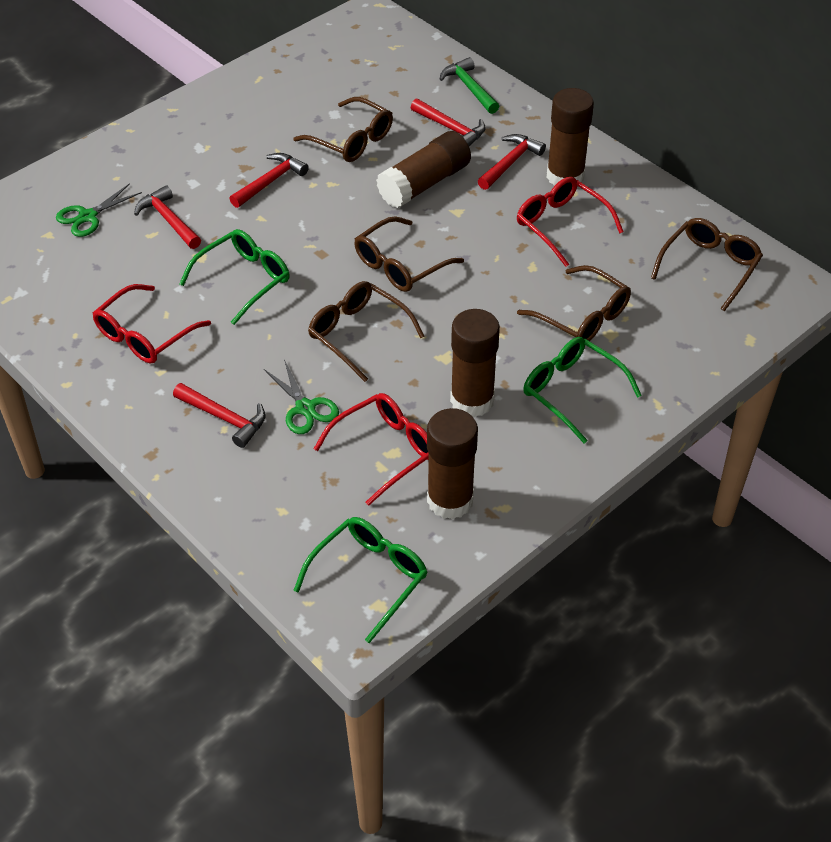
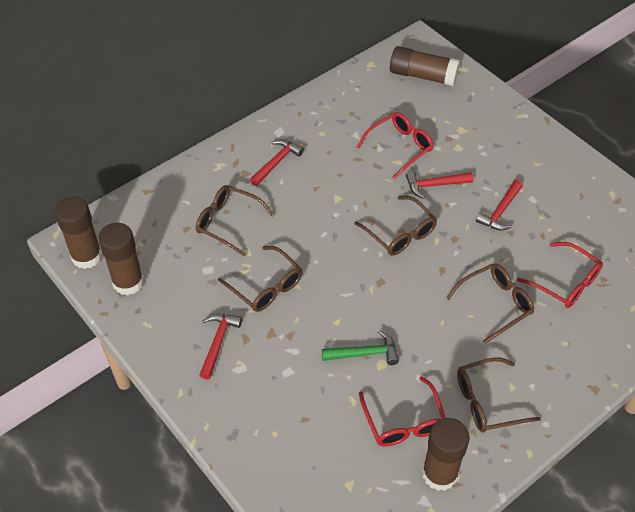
green glasses: [179,229,290,325] [293,517,428,643] [523,337,642,443] = 3 -> none = 0
green scissors: [56,183,142,237] [264,360,339,434] = 2 -> none = 0
red hammer: [134,185,201,249] [173,383,266,448] [229,153,309,208] [411,99,485,146] [478,134,546,190] = 5 -> [199,314,242,379] [250,139,304,186] [406,171,473,199] [476,180,523,231] = 4

